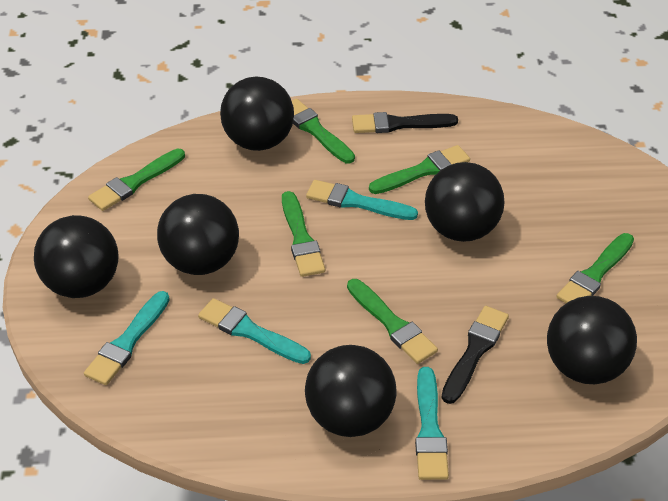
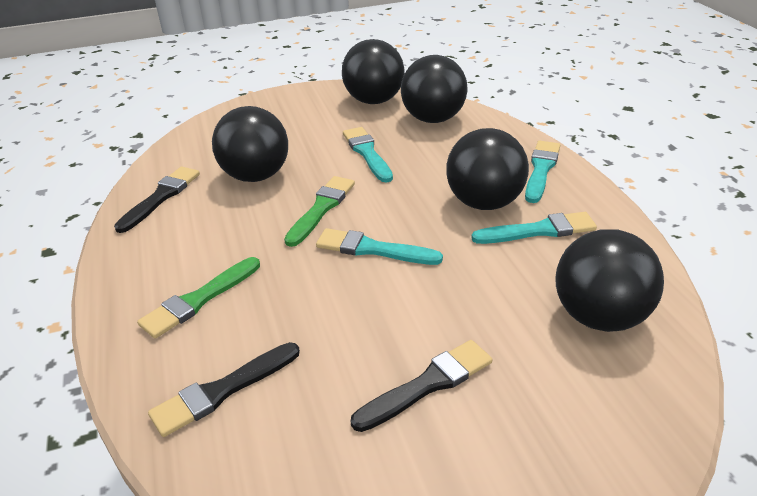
black ball: [34,215,119,298] [157,194,239,275] [220,76,294,151] [305,345,397,437] [425,162,505,242] [547,296,637,384] = 6 -> [212,106,288,182] [342,39,405,104] [401,55,468,123] [446,128,529,210] [555,229,664,332] = 5
black brush: [352,112,458,133] [441,306,509,404] = 2 -> [114,167,200,233] [148,342,300,437] [351,340,493,432] = 3
green brush: [88,149,185,211] [282,191,325,277] [292,98,355,163] [347,279,438,364] [369,145,470,194] [556,233,634,303] = 6 -> [137,257,260,338] [284,176,355,247] = 2

